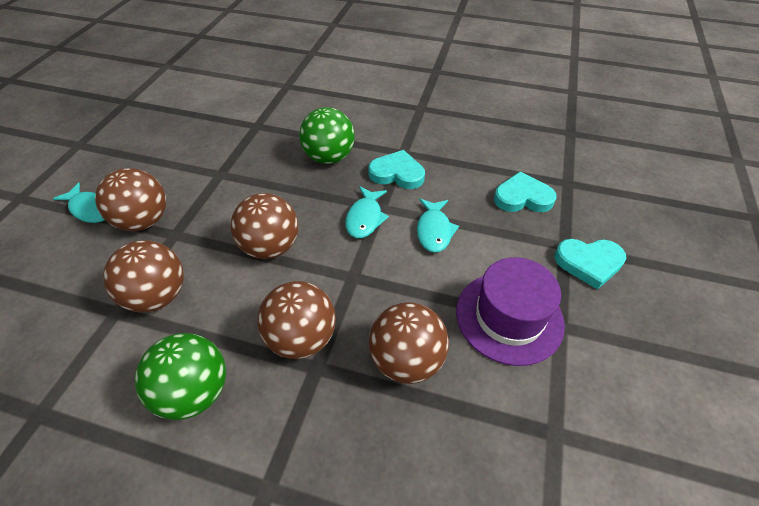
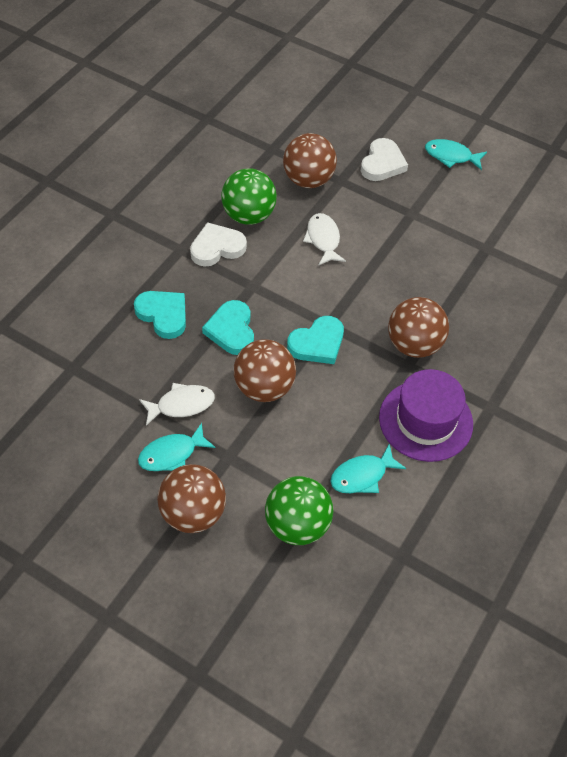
brown ball: [95,168,166,231] [103,240,184,312] [230,193,298,259] [257,281,336,359] [369,302,449,384] = 5 -> [157,464,226,533] [234,339,296,402] [283,133,337,188] [388,297,449,358] = 4
white fish: none = 0 -> [139,383,215,426] [303,213,346,266] = 2
white heart: none = 0 -> [190,222,247,267] [361,138,408,181] = 2

